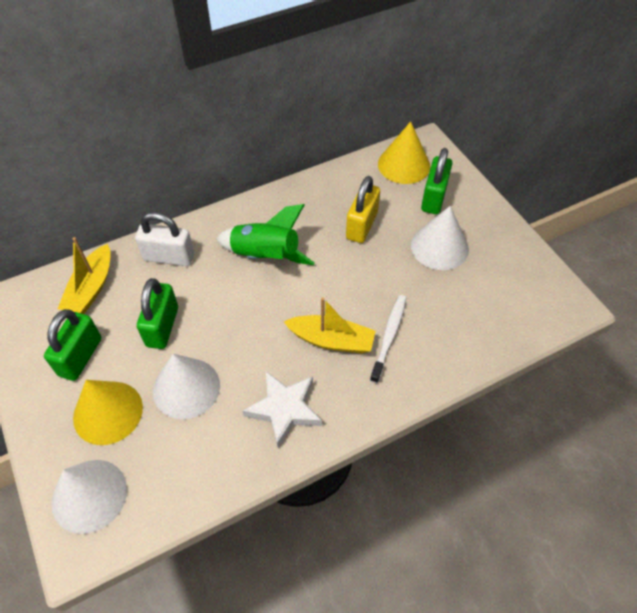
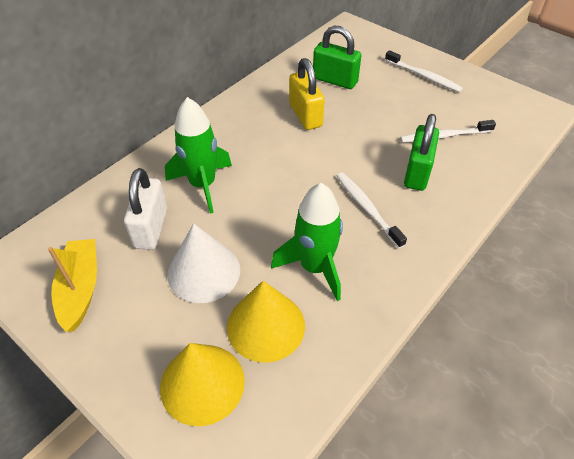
green padlock: [44,309,102,381] [137,278,178,349] [421,148,452,214] = 3 -> [313,26,361,89] [404,114,439,191] = 2
green rocket: [216,204,315,265] = 1 -> [165,97,232,214] [271,183,343,301] = 2
white cone: [52,460,127,534] [153,354,220,419] [411,206,469,270] = 3 -> [167,223,240,303] = 1
white star: [242,371,322,448] = 1 -> none = 0
white toothbrush: [370,295,406,383] = 1 -> [337,172,407,249] [385,50,463,92] [400,120,496,143] = 3
yellow boat: [58,237,111,314] [284,297,376,353] = 2 -> [48,239,97,332] = 1

